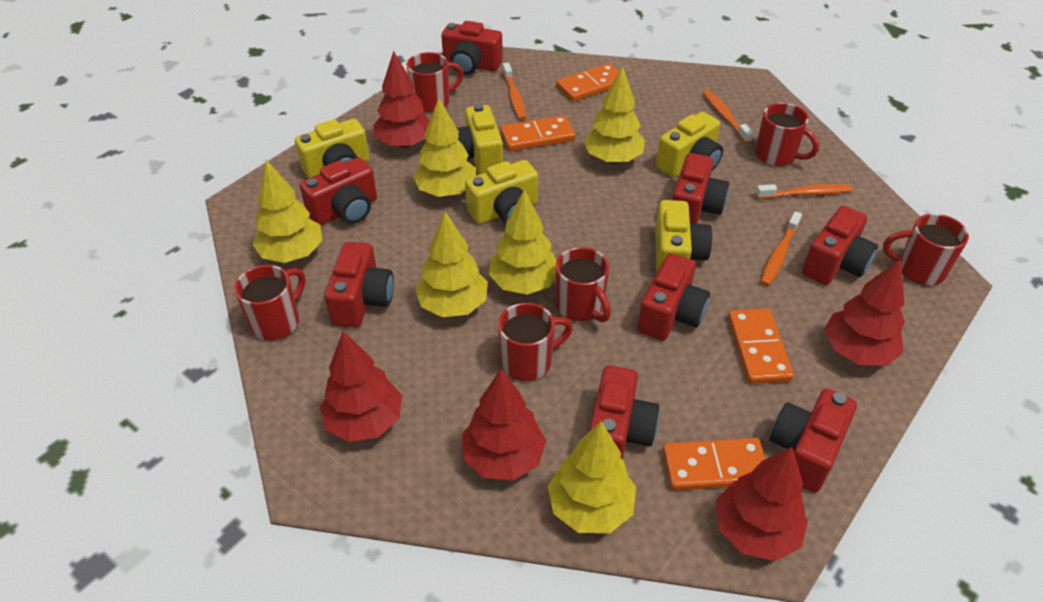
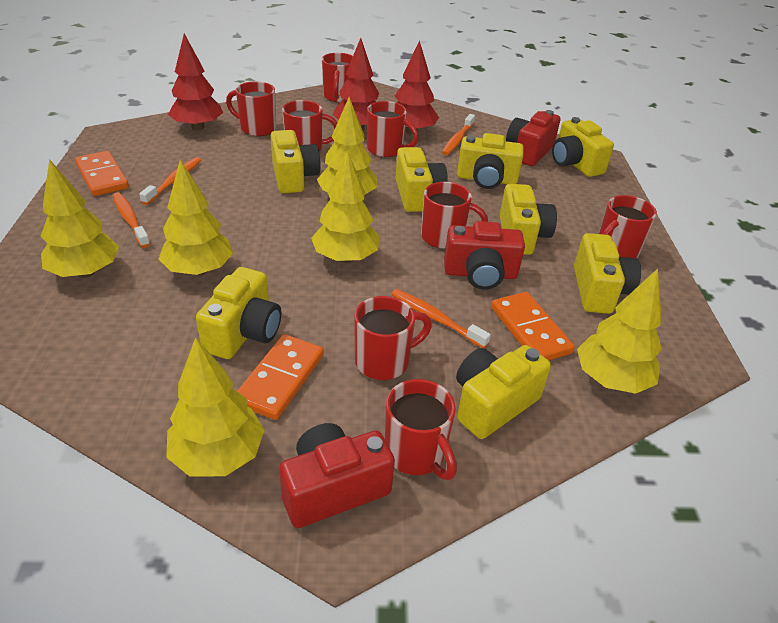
orange domino: [501,115,576,151] [556,63,619,102] [663,438,765,491] [728,308,794,384] = 4 -> [75,151,129,196] [237,334,324,420] [491,292,575,360] = 3
red camera: [300,157,377,225] [324,242,394,328] [441,21,503,75] [589,365,659,460] [637,253,710,341] [672,153,729,224] [770,389,857,493] [802,206,878,285] = 8 -> [279,423,395,528] [444,221,525,290] [506,110,561,166] = 3
red mug: [234,265,306,340] [406,52,464,112] [498,303,573,381] [556,247,611,322] [755,103,819,166] [883,213,969,285] = 6 -> [226,81,276,136] [282,100,338,152] [322,53,353,102] [354,296,432,380] [367,101,419,157] [385,379,457,480] [421,182,488,249] [599,195,657,259] = 8
red tree: [320,331,402,442] [374,51,430,148] [462,369,546,481] [716,447,808,561] [824,258,905,366] = 5 -> [168,33,223,130] [333,38,379,131] [395,41,439,135] = 3
yellow camera: [295,119,369,179] [457,104,503,175] [465,160,538,224] [655,200,712,274] [656,112,723,177] = 5 -> [196,267,281,359] [271,130,321,193] [395,147,448,212] [456,345,551,439] [457,133,524,189] [500,184,557,255] [552,117,614,177] [574,233,641,314] = 8

